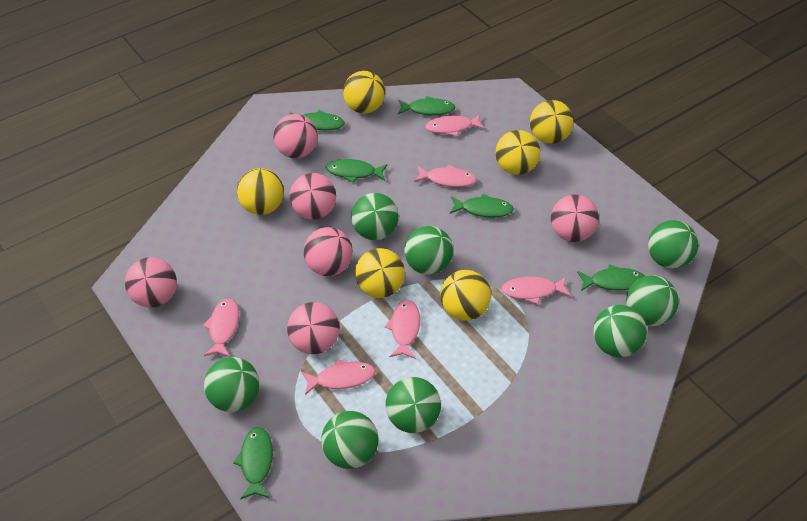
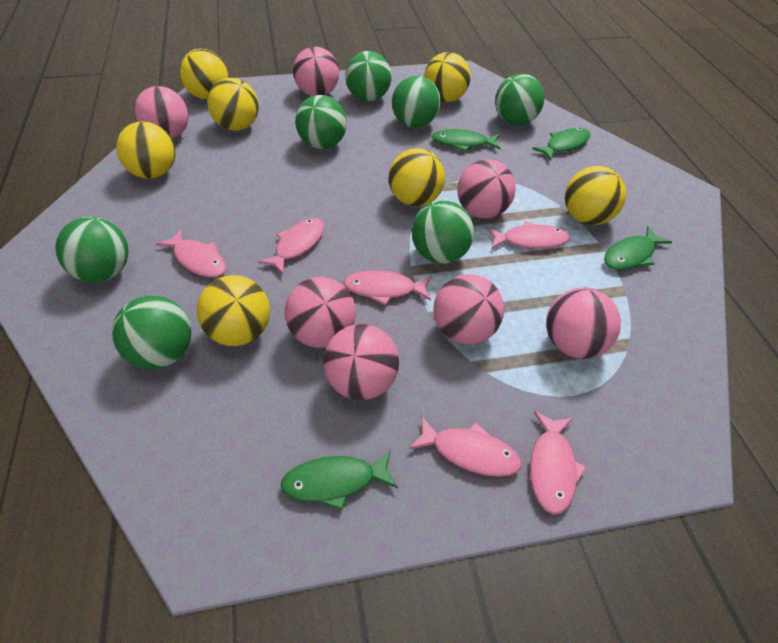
green ball: [204,357,260,412] [321,411,379,469] [351,193,399,240] [386,377,441,433] [404,226,453,275] [593,305,647,357] [626,275,679,326] [648,220,698,269] = 8 -> [55,217,128,283] [112,296,191,369] [295,95,347,149] [345,51,392,101] [392,76,441,128] [412,201,474,264] [495,74,544,125] = 7
green fish: [233,427,273,500] [290,110,345,130] [326,159,388,183] [398,96,455,115] [450,194,514,217] [577,264,645,291] = 6 -> [280,451,398,510] [432,129,501,152] [532,128,590,160] [604,226,672,270] = 4
pink ball: [125,257,177,308] [273,114,318,158] [287,302,340,354] [289,173,336,220] [303,227,353,276] [551,194,599,242] = 6 -> [134,86,189,139] [285,277,356,348] [293,46,339,96] [323,324,399,400] [433,274,504,344] [457,159,516,218] [546,288,621,359] = 7
yellow ball: [237,168,284,215] [343,71,385,114] [355,248,405,298] [440,270,491,321] [496,130,540,175] [530,100,574,144] = 6 -> [116,121,175,178] [179,49,228,99] [197,275,270,346] [207,78,259,131] [389,148,445,207] [424,52,471,102] [565,166,626,225] = 7

